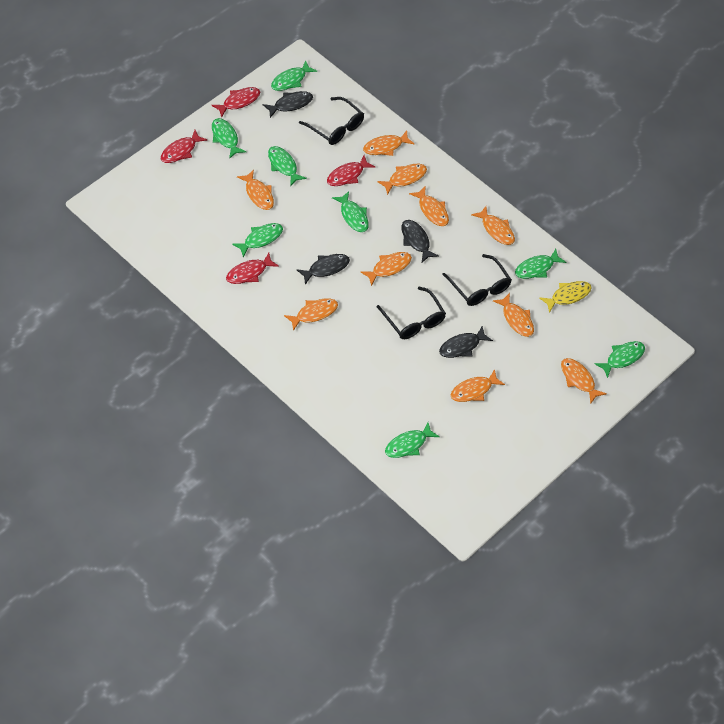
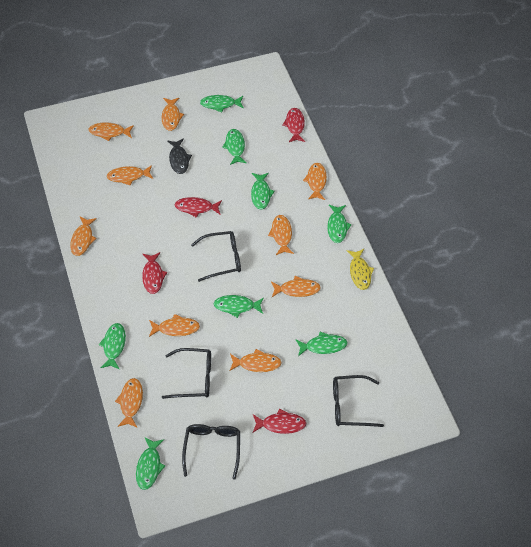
black fish: [262,91,313,118] [297,254,350,285] [402,220,439,262] [439,326,493,358] = 4 -> [167,138,192,174] = 1
black glasses: [299,97,364,145] [377,286,446,339] [442,254,512,306] = 3 -> [162,348,211,399] [182,424,240,480] [191,231,241,282] [333,375,384,427] = 4

